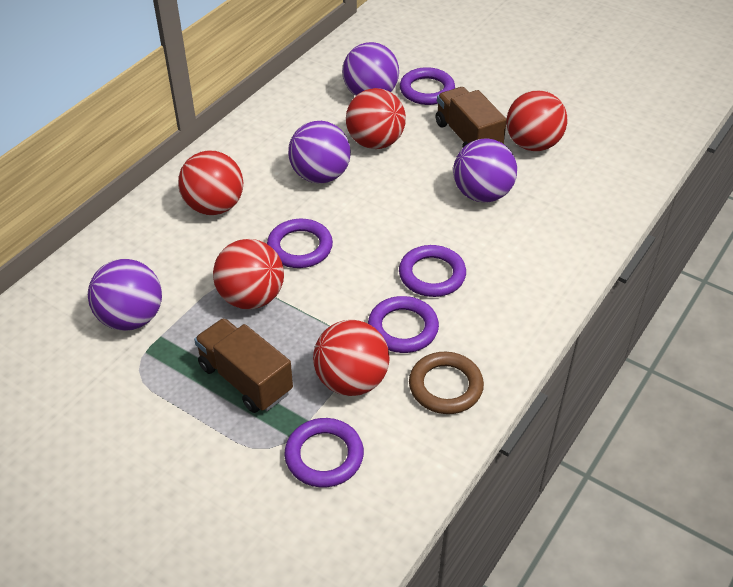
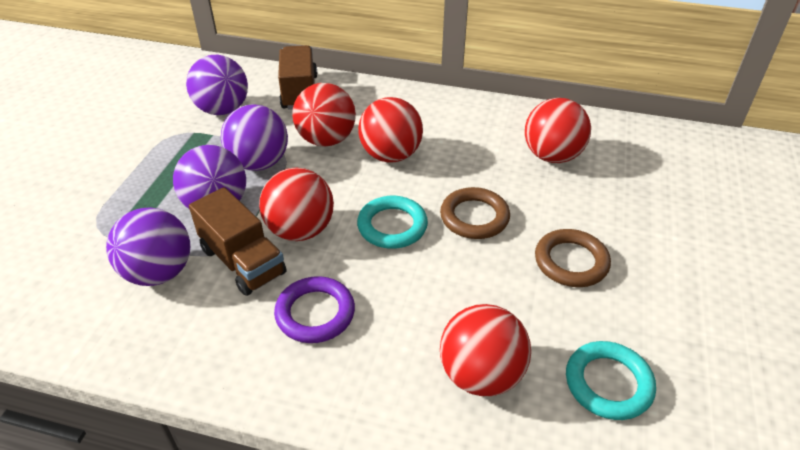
brown ring: [409,352,484,414] = 1 -> [440,187,510,239] [535,229,611,287] = 2
purple ring: [267,219,333,268] [284,418,364,488] [368,296,439,353] [399,245,466,297] [400,67,455,105] = 5 -> [274,276,355,343] = 1
turquoise ring: none = 0 -> [357,196,428,249] [566,341,656,420] = 2

